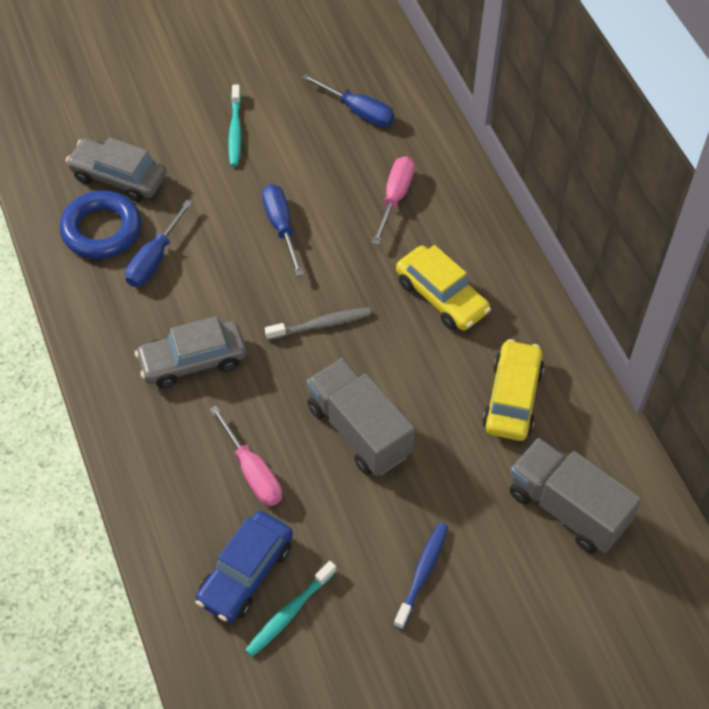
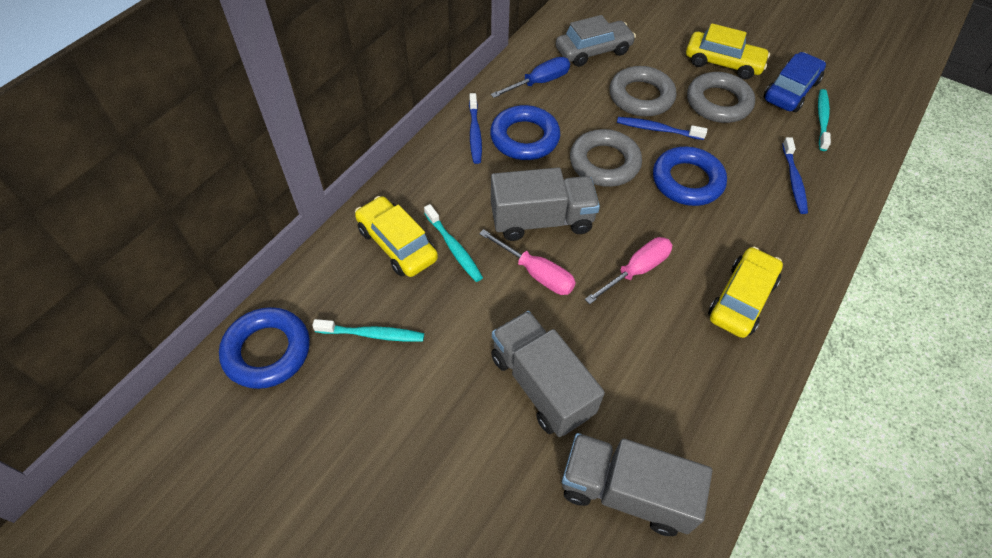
blue ring: [59,191,141,259] = 1 -> [219,307,310,389] [490,105,560,160] [653,147,727,206] = 3
blue screwdriver: [125,200,193,287] [262,184,304,276] [302,74,395,127] = 3 -> [491,57,570,98] = 1
blue toothbrush: [394,522,448,630] = 1 -> [469,93,482,164] [617,117,707,140] [782,137,808,214] = 3
grey car: [66,137,166,202] [135,316,246,388] = 2 -> [556,15,636,67] = 1
grey ring: none = 0 -> [570,129,642,187] [610,66,676,117] [687,72,755,123] = 3
grey toothbrush: [265,307,371,340] = 1 -> none = 0
grey truck: [307,358,415,476] [509,438,641,553] = 2 -> [491,168,600,241] [491,311,605,437] [562,433,712,536] = 3
turquoise toothbrush: [228,85,242,166] [245,561,336,657] = 2 -> [312,319,424,342] [424,204,483,282] [818,89,831,151] = 3
yellow car: [396,245,491,331] [482,339,544,441] = 2 -> [355,196,438,277] [686,23,770,79] [708,247,783,338] = 3

